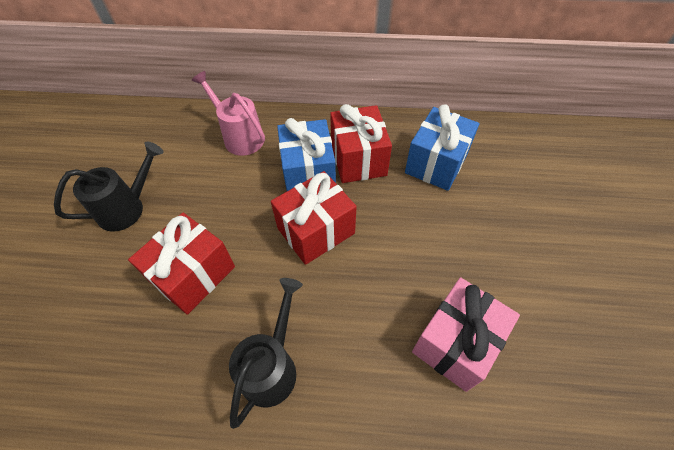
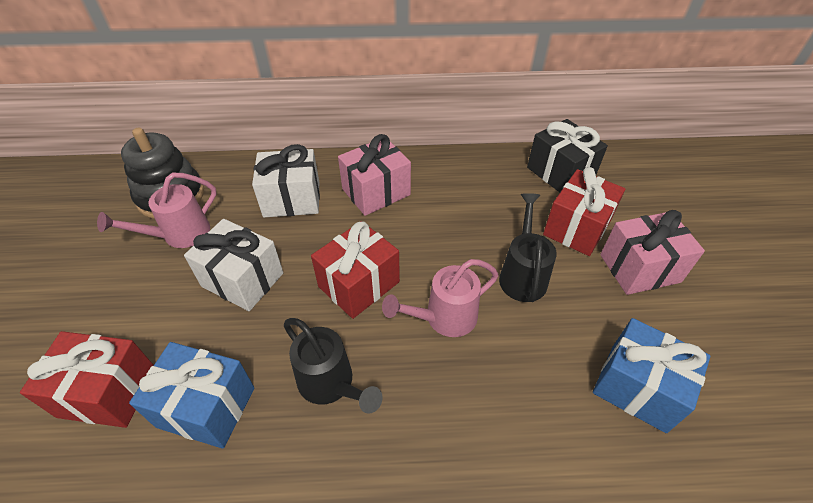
black gift: none = 0 -> [527,119,608,192] = 1
black stacking toy: none = 0 -> [121,128,204,219] = 1
pink gift: [412,277,520,392] = 1 -> [338,134,411,216] [600,210,705,295] = 2
pink watering can: [192,71,265,156] = 1 -> [97,173,217,248] [382,259,499,337] = 2
white gift: none = 0 -> [184,219,283,311] [252,144,320,217] = 2

